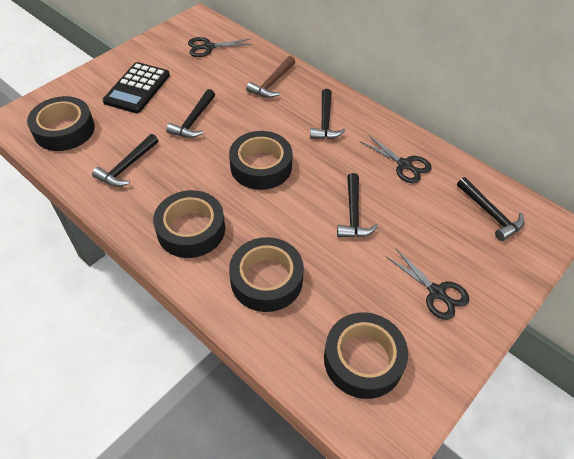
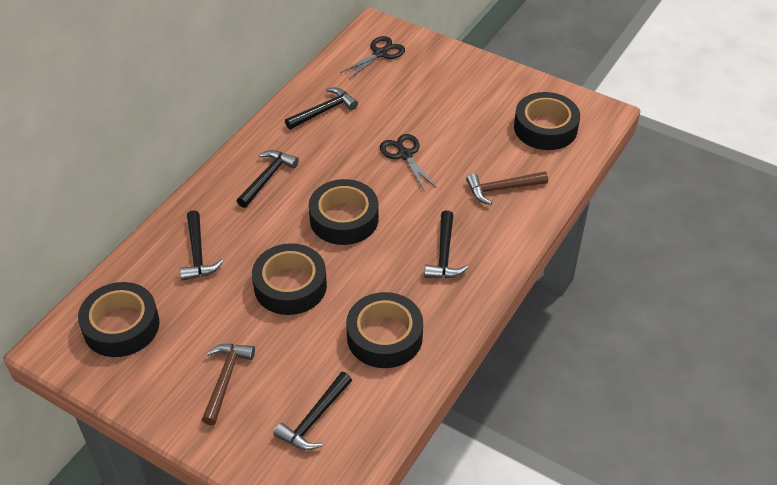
black calculator: [103,62,170,113] = 1 -> none = 0
black scissors: [188,37,252,57] [360,135,432,183] [386,249,469,320] = 3 -> [340,36,405,79] [380,134,437,192] = 2
brown hammer: [246,56,295,98] = 1 -> [202,344,255,425] [466,171,548,205] = 2

